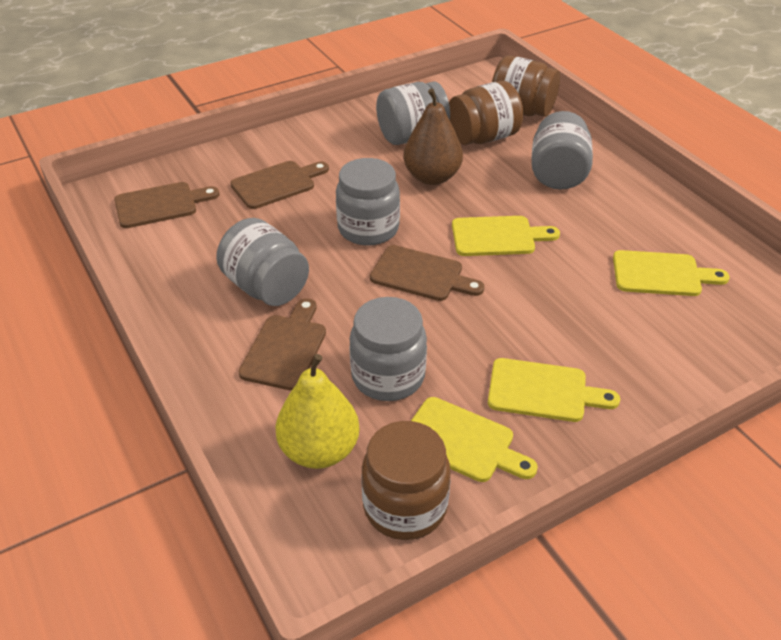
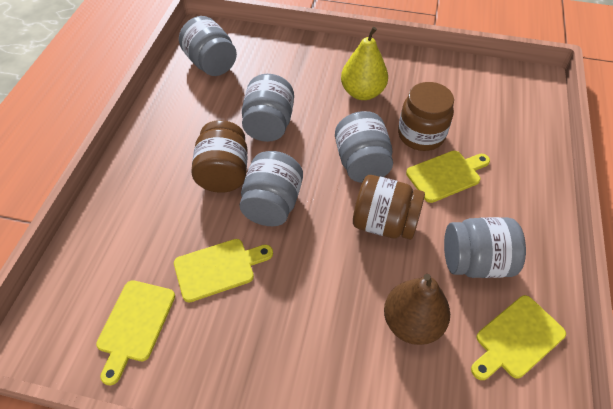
brown cutting board: [114,182,220,228] [230,161,329,209] [239,298,326,391] [370,245,485,301] = 4 -> none = 0

